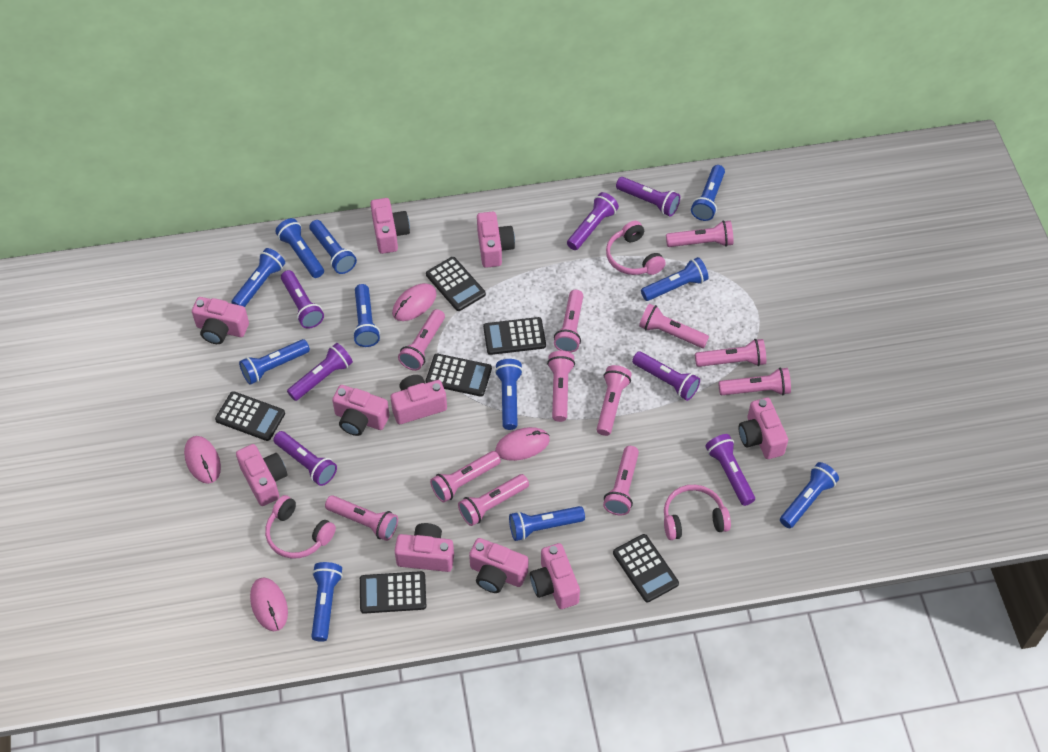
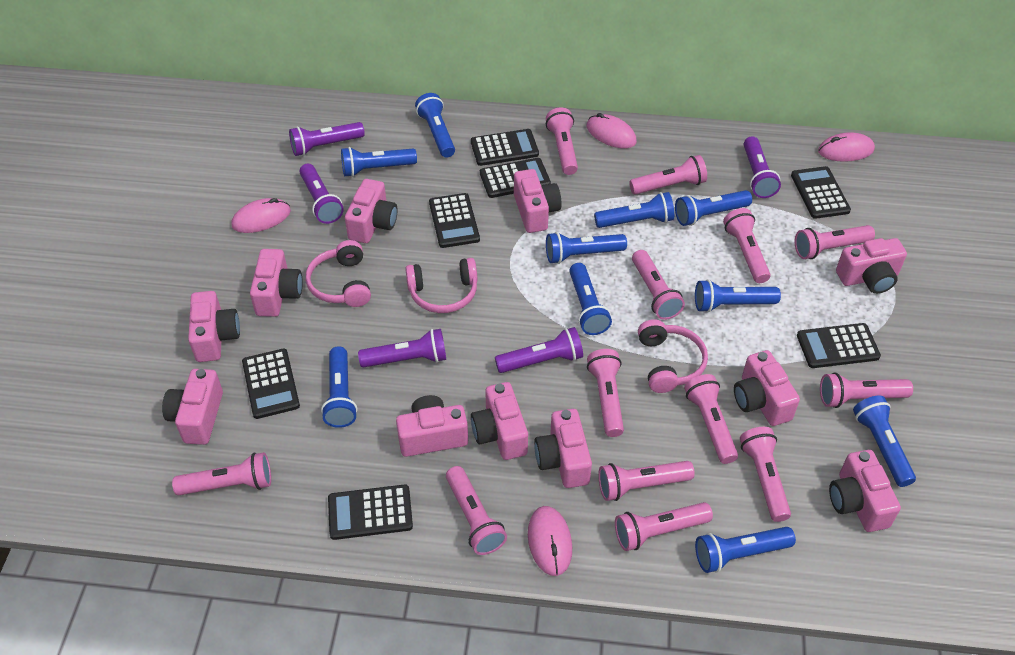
black calculator: [215,391,285,441] [360,571,426,614] [426,257,486,311] [426,354,492,397] [483,317,546,355] [613,534,679,602] = 6 -> [242,349,300,419] [328,485,413,540] [429,193,480,248] [471,129,539,166] [480,158,551,198] [791,166,851,219] [797,323,881,368] = 7
blue flashlight: [231,248,285,307] [239,339,310,385] [275,218,324,278] [309,220,357,274] [311,562,343,642] [353,284,380,347] [495,359,523,430] [509,506,585,541] [641,257,709,301] [691,165,725,221] [780,462,839,528] = 11 -> [321,346,357,428] [341,147,417,177] [415,93,455,158] [546,232,627,264] [570,263,612,335] [594,192,674,228] [675,190,752,226] [695,279,781,312] [695,527,796,573] [853,395,916,487] = 10
pink camera: [192,297,249,344] [236,444,287,506] [332,385,390,436] [370,198,410,254] [390,375,447,424] [395,523,454,572] [469,538,528,593] [477,212,515,268] [530,543,580,609] [739,398,788,459] = 10 -> [162,369,223,445] [188,291,240,362] [250,249,303,317] [345,179,397,243] [396,395,468,457] [471,382,528,460] [514,169,562,233] [534,409,592,488] [734,350,800,426] [829,450,901,532] [836,238,907,294] = 11
pink flashlight: [325,495,398,541] [398,309,445,371] [430,451,501,503] [458,474,529,526] [547,351,575,422] [554,290,583,353] [597,365,632,436] [603,446,639,515] [639,304,709,348] [666,220,733,247] [695,339,766,367] [718,367,791,395] = 12 -> [172,452,271,495] [446,466,507,555] [546,108,578,175] [587,349,624,437] [598,461,695,501] [615,502,713,551] [629,155,707,195] [632,250,685,320] [684,374,738,464] [723,208,771,283] [740,427,791,522] [795,225,875,259] [820,372,913,408] = 13
purple flashlight: [273,431,337,486] [281,270,324,329] [287,343,353,401] [567,192,619,250] [616,177,680,217] [632,351,700,401] [705,434,755,506] = 7 -> [289,122,365,156] [299,164,344,224] [358,329,446,368] [495,327,583,373] [744,136,781,198] = 5

